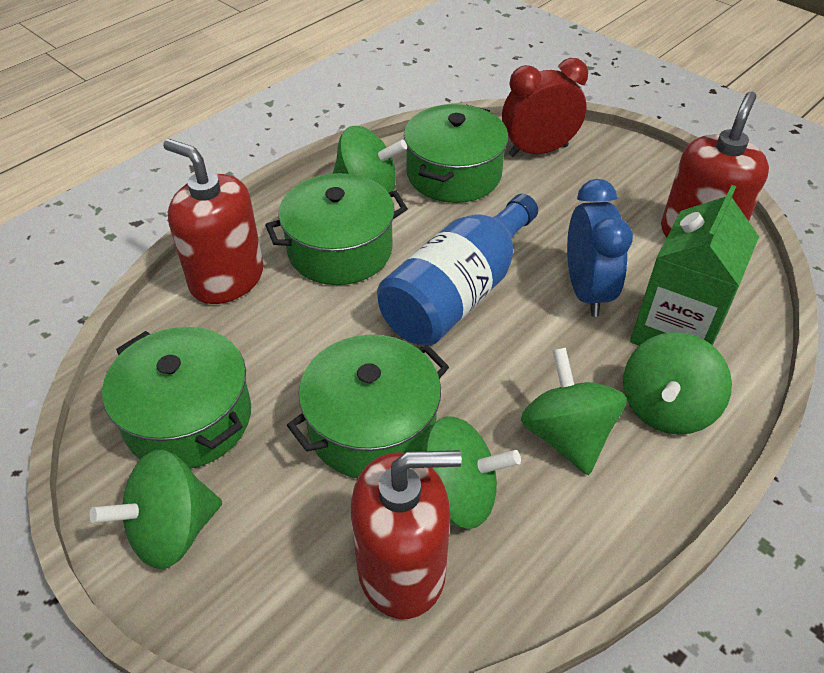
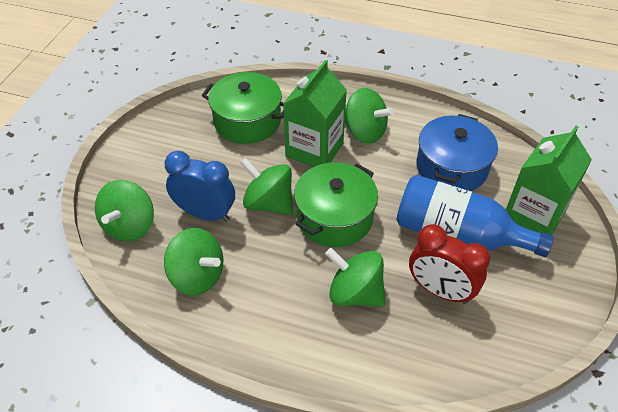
blue pot: none = 0 -> [417,114,498,191] = 1
green carton: [630,185,759,346] = 1 -> [283,60,347,167] [506,126,592,235] = 2
green pot: [102,327,251,469] [265,173,408,285] [287,335,449,478] [404,104,509,203] = 4 -> [201,72,284,144] [294,162,378,247] = 2
red soap dispenser: [163,139,264,304] [351,450,462,619] [661,92,769,237] = 3 -> none = 0

